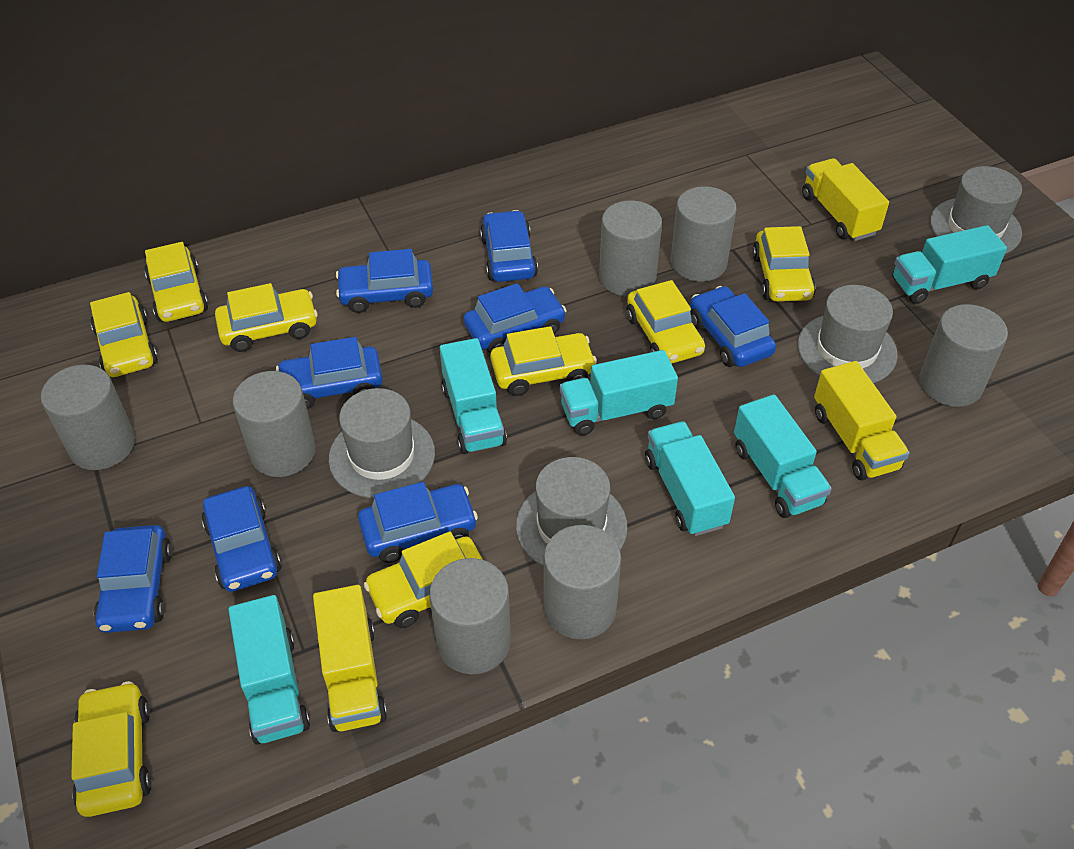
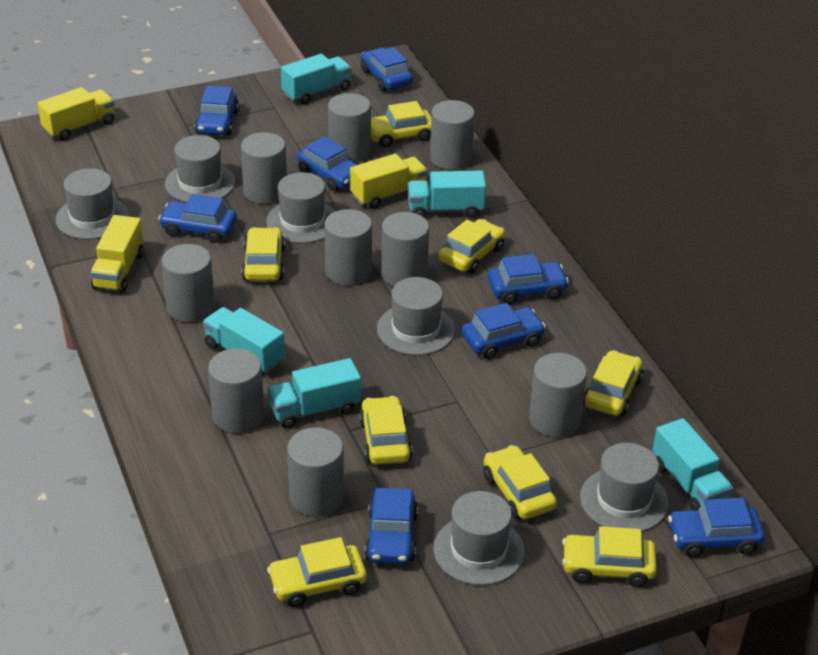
grey cylinder: [41,365,135,470] [233,371,316,477] [429,558,511,674] [544,525,621,639] [599,201,662,296] [671,186,737,282] [919,304,1008,407] = 7 -> [162,244,215,322] [208,348,264,433] [241,132,287,204] [287,427,344,517] [325,209,372,286] [328,93,371,162] [381,212,429,286] [430,100,475,170] [529,353,587,437] = 9
grey hat: [329,388,435,498] [516,457,628,567] [798,285,898,384] [930,166,1022,254] = 4 -> [56,168,129,239] [165,135,236,203] [266,172,335,243] [377,277,455,355] [433,491,525,585] [580,443,669,532] = 6
turquoise truck: [228,595,310,745] [440,338,507,454] [560,350,678,436] [645,421,735,536] [734,395,832,518] [892,225,1007,304] = 6 -> [203,307,285,373] [268,358,361,429] [281,54,352,104] [408,170,486,218] [652,418,733,510] = 5

